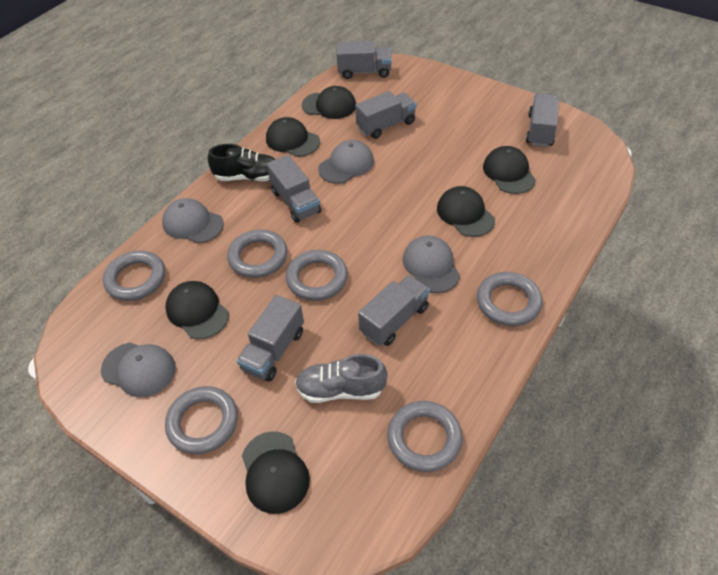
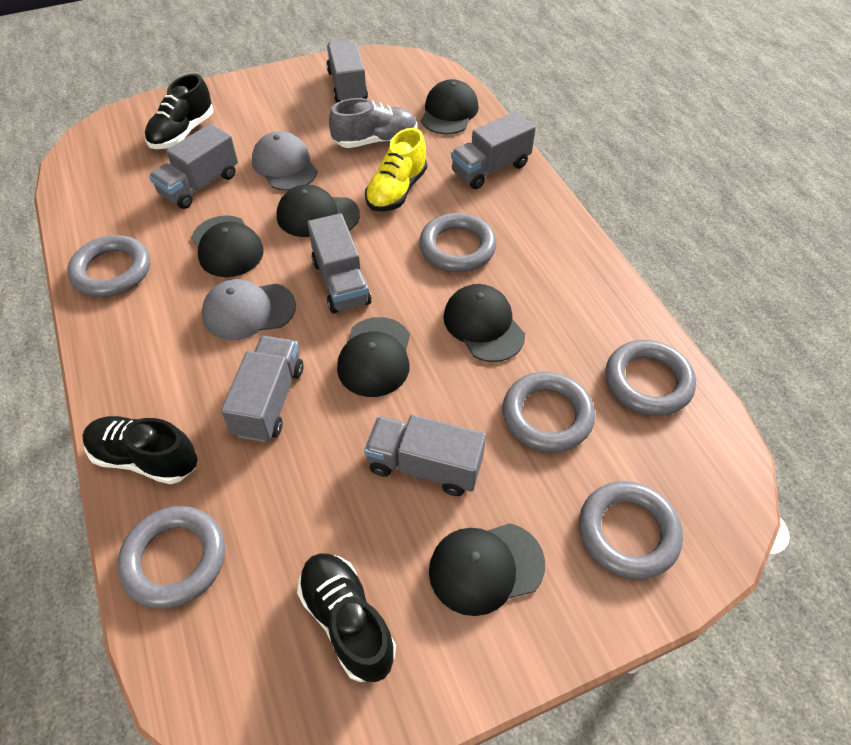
black shoe: [208,144,276,181] = 1 -> [82,416,198,484] [145,74,213,149] [297,553,396,682] = 3
grey cap: [101,343,176,398] [162,198,224,243] [318,140,374,184] [403,236,460,293] = 4 -> [202,279,296,340] [252,131,318,191] = 2
yellow shoe: none = 0 -> [365,128,427,212] = 1

